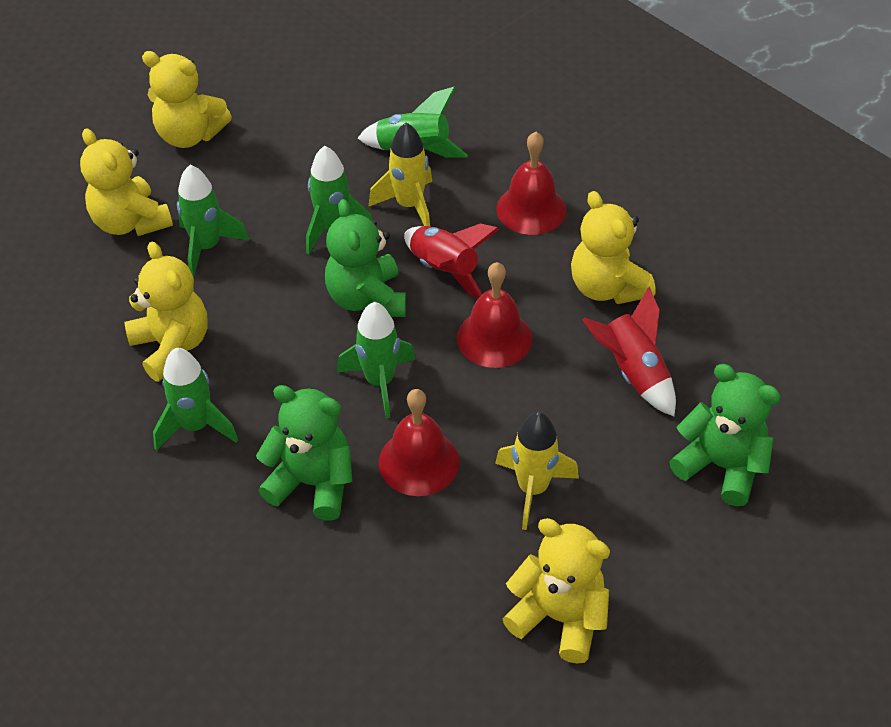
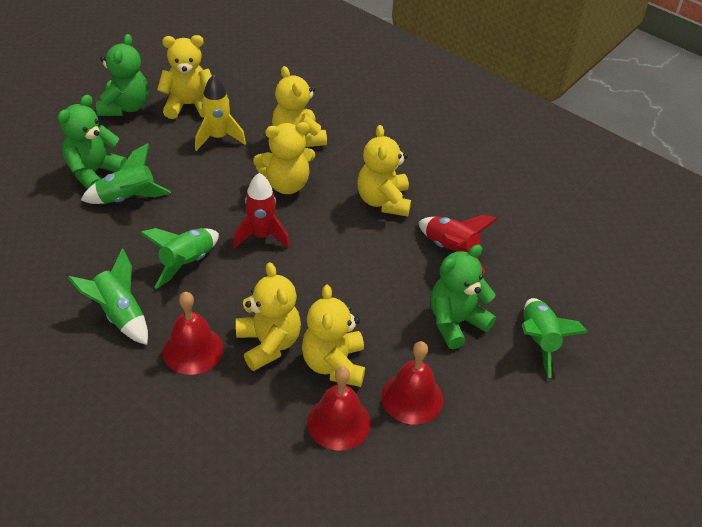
green rocket: [153,348,238,451] [177,165,249,278] [306,146,372,254] [337,302,416,418] [358,87,468,158] = 5 -> [68,249,148,345] [81,143,171,204] [140,228,219,289] [522,298,588,378] = 4
yellow rocket: [369,122,432,226] [495,412,579,530] = 2 -> [195,75,246,151] = 1
yellow teddy bear: [80,128,173,236] [124,242,208,382] [142,51,232,148] [503,518,610,664] [571,191,655,304] = 5 -> [157,35,212,119] [236,262,301,371] [253,122,315,194] [272,66,327,147] [302,285,365,387] [357,125,411,217] = 6

